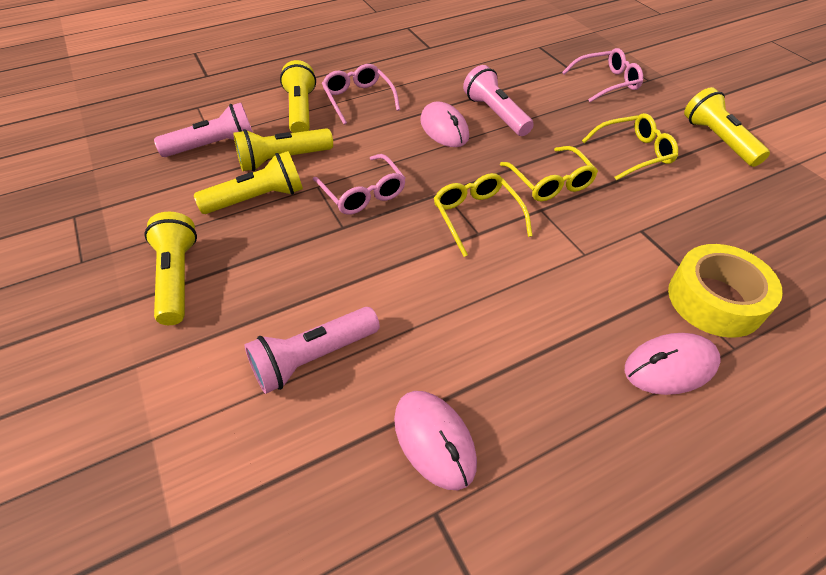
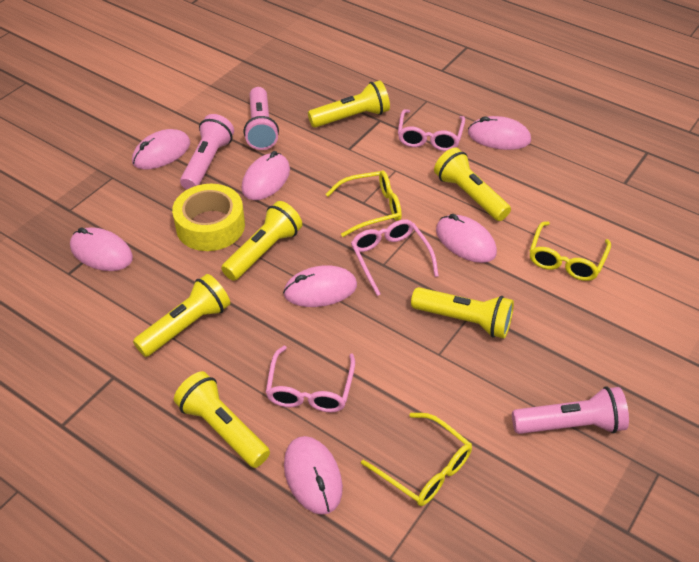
pink mouse: [394,391,477,490] [420,102,469,147] [625,333,721,395] = 3 -> [70,227,133,271] [132,129,190,170] [241,151,290,200] [283,265,357,307] [284,436,343,515] [436,214,497,263] [468,116,531,150] = 7
yellow flashlight: [144,212,197,325] [194,151,303,214] [233,128,333,171] [280,60,316,133] [684,87,770,167] = 5 -> [133,274,230,357] [174,371,270,468] [221,201,302,281] [308,80,390,128] [411,287,514,338] [434,147,511,221] = 6

